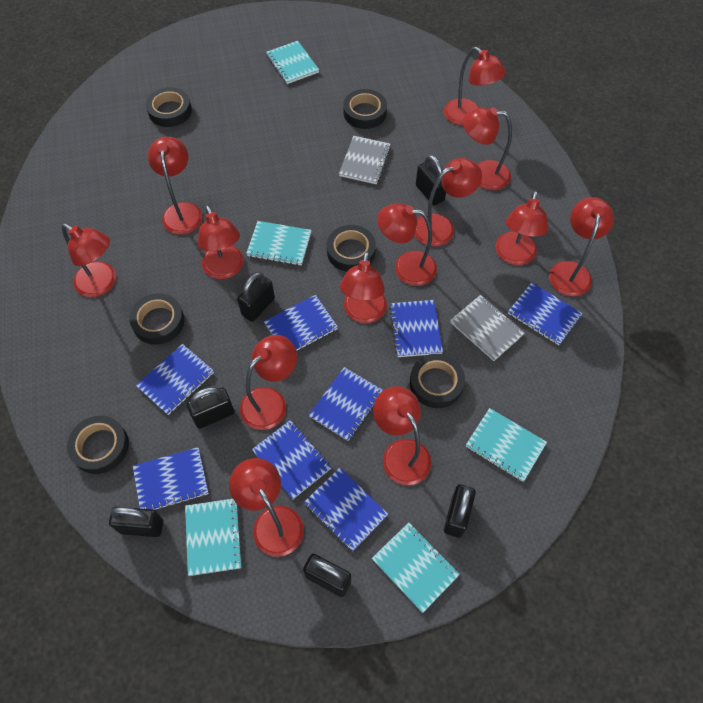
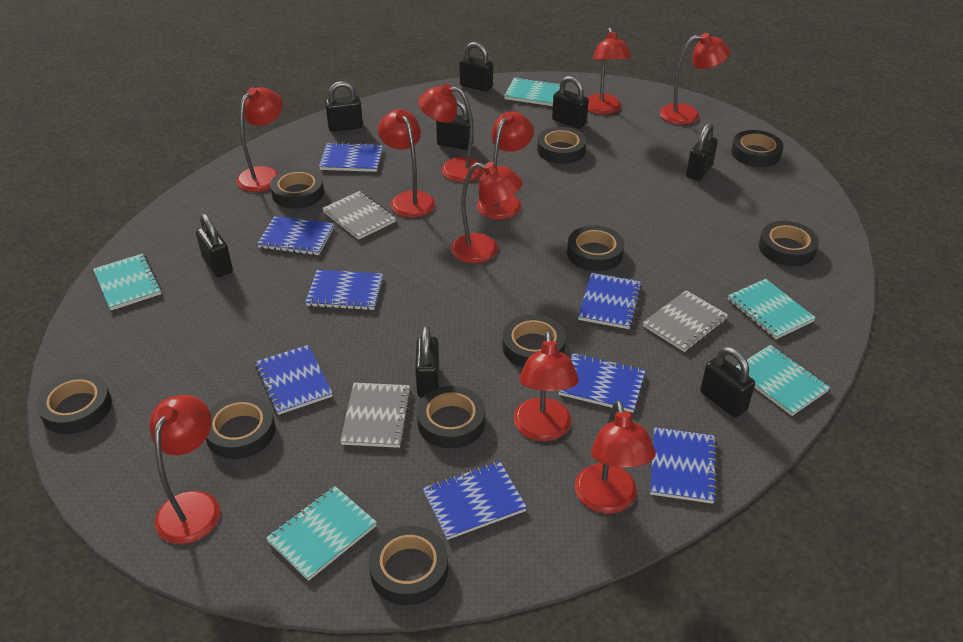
black padlock: [109,507,164,537] [187,387,234,429] [237,272,275,322] [303,554,351,597] [416,155,446,206] [444,484,476,538] = 6 -> [196,214,233,277] [325,81,363,132] [415,326,439,397] [436,99,473,150] [459,42,493,92] [552,76,589,129] [686,123,718,181] [700,347,755,417] = 8
black tape: [67,416,129,474] [129,293,184,345] [146,87,192,127] [327,225,376,272] [343,89,387,129] [410,354,465,408] = 6 -> [36,373,112,434] [206,395,275,459] [270,168,324,209] [368,526,448,605] [417,386,485,448] [502,315,566,368] [537,127,586,164] [567,225,624,271] [731,130,784,167] [759,221,819,266] = 10
grey notebook: [339,136,391,184] [450,295,525,361] = 2 -> [322,191,396,240] [340,383,412,448] [643,290,728,352] = 3
red lamp: [62,224,116,297] [148,137,203,235] [198,205,244,279] [229,458,304,557] [240,335,297,430] [340,251,387,323] [373,386,431,485] [377,203,437,286] [415,158,482,247] [444,47,506,126] [463,107,512,190] [495,191,548,265] [549,197,614,296] = 13 -> [150,395,220,544] [236,87,283,192] [378,109,435,218] [418,84,484,182] [451,162,523,263] [477,111,534,220] [514,331,579,441] [575,400,656,514] [587,27,632,115] [660,33,731,125] = 10

